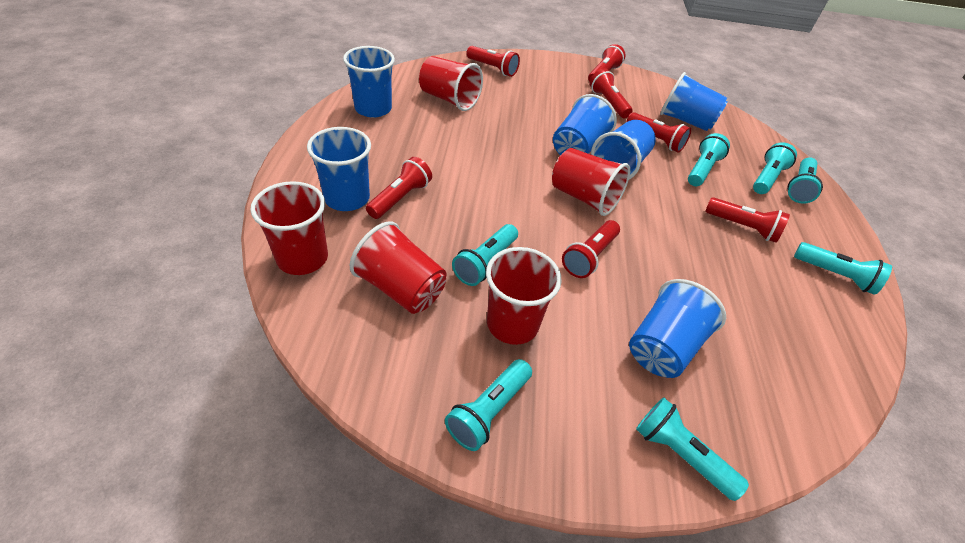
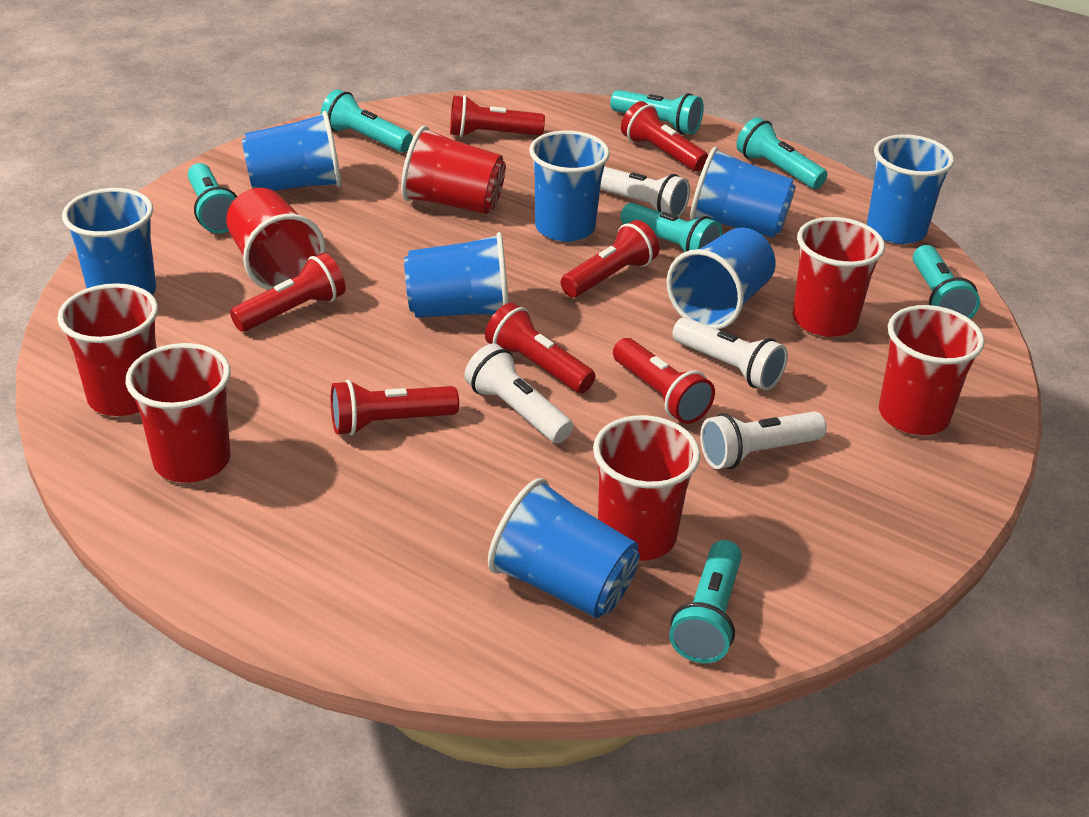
blue cup: [307,127,371,211] [343,46,395,118] [553,94,617,155] [591,120,656,180] [629,279,726,378] [660,72,728,131] = 6 -> [62,188,156,295] [242,111,342,191] [404,232,509,318] [488,478,640,618] [529,130,610,242] [667,227,776,330] [690,147,796,238] [867,134,954,244] = 8
red cup: [250,181,328,275] [350,221,447,314] [419,56,483,111] [486,247,562,345] [552,148,630,216] = 5 -> [57,283,158,416] [126,343,231,483] [226,188,326,290] [401,126,506,214] [593,415,700,561] [792,217,885,337] [879,305,985,435] = 7
white flashlight: none = 0 -> [464,343,573,443] [600,167,690,218] [672,317,788,391] [700,411,827,469] = 4

